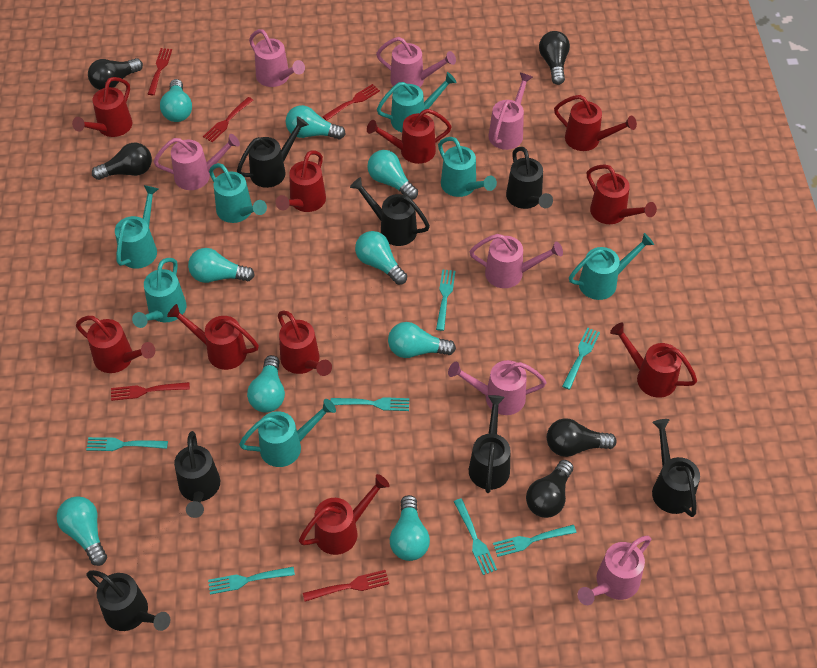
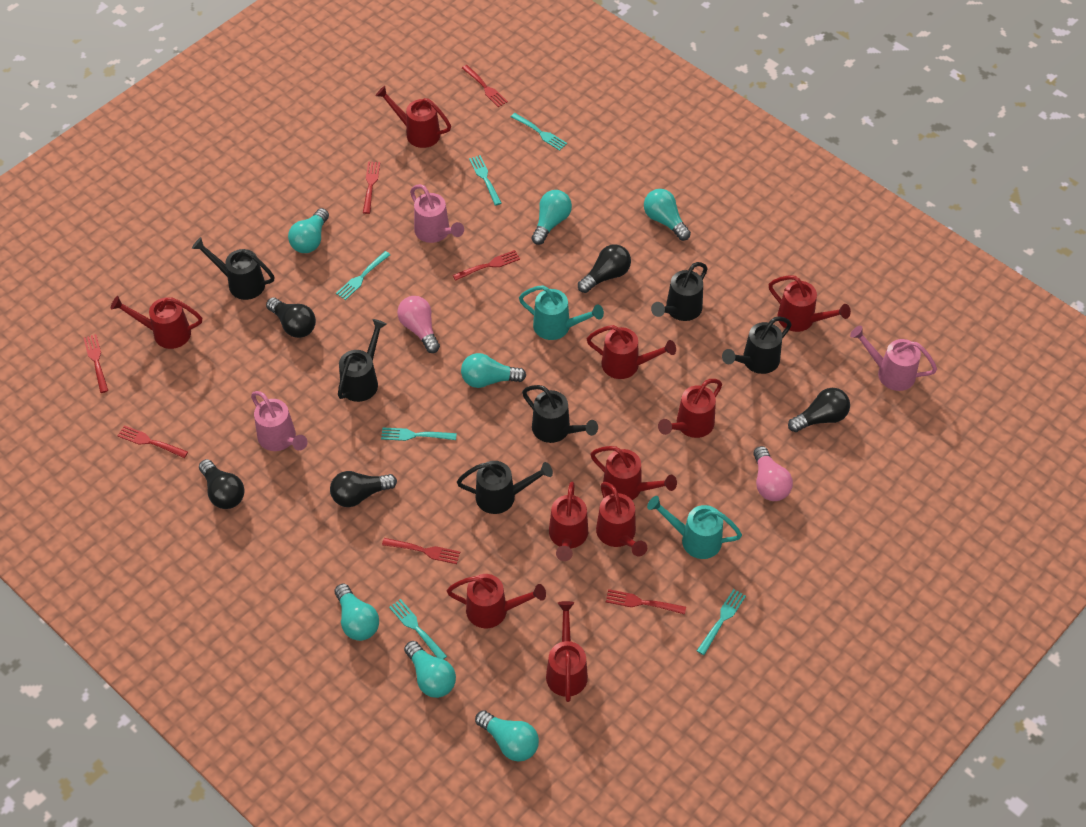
black watering can: [86,570,170,631] [174,431,220,518] [237,116,309,188] [350,177,430,246] [469,395,510,493] [506,147,553,209] [652,419,700,517] = 7 -> [192,237,274,300] [338,319,387,402] [457,461,553,514] [522,385,598,443] [651,262,708,321] [722,317,791,374] = 6
pink light bulb: none = 0 -> [397,296,440,353] [753,446,793,501] = 2
pink watering can: [154,134,240,190] [249,29,305,87] [376,37,456,88] [448,360,547,415] [470,234,563,288] [488,73,533,150] [577,536,652,605] = 7 -> [251,391,308,451] [410,184,464,243] [850,326,937,391] = 3
red fork: [111,382,190,401] [148,48,172,95] [203,97,253,142] [303,570,389,601] [322,84,380,121] = 5 -> [84,334,108,393] [117,425,188,458] [363,162,380,214] [382,538,460,564] [453,250,520,281] [462,65,508,107] [606,589,686,614] = 7
turquoise fork: [86,437,168,451] [208,567,295,595] [330,397,409,411] [436,269,455,331] [454,498,497,575] [493,525,577,557] [562,327,600,390] = 7 -> [336,251,390,300] [381,428,457,441] [389,599,447,660] [469,155,502,206] [511,113,567,151] [697,589,746,655] = 6
turquoise light bulb: [57,496,107,566] [160,79,192,122] [188,248,255,283] [247,355,285,413] [286,105,346,140] [355,231,407,285] [367,150,418,200] [388,322,456,358] [390,495,430,561] = 9 -> [288,208,329,253] [335,584,379,641] [404,641,456,698] [461,353,526,388] [475,710,539,761] [531,190,572,245] [644,189,691,241] = 7
turquoise watering can: [115,185,158,268] [132,258,186,328] [209,163,267,223] [239,399,336,467] [377,72,457,132] [438,137,497,197] [569,233,654,300] = 7 -> [519,285,604,340] [647,496,742,559] = 2

